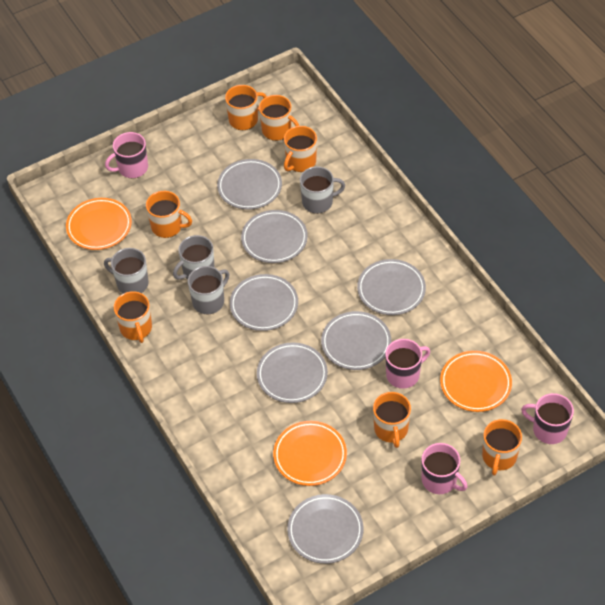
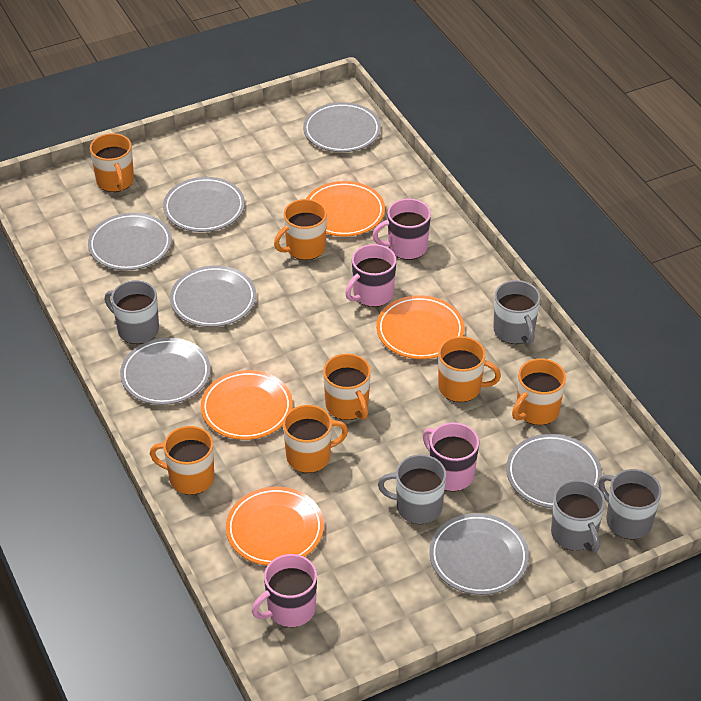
grey mug: [104,248,149,294] [173,235,215,280] [188,266,230,314] [300,166,345,214] = 4 -> [105,280,159,344] [378,454,446,524] [493,280,540,344] [551,480,605,553] [598,469,662,539] = 5
orange plate: [66,198,132,250] [273,421,347,486] [440,351,512,412] = 3 -> [201,370,293,440] [226,487,324,566] [306,181,385,237] [376,295,464,359] = 4

